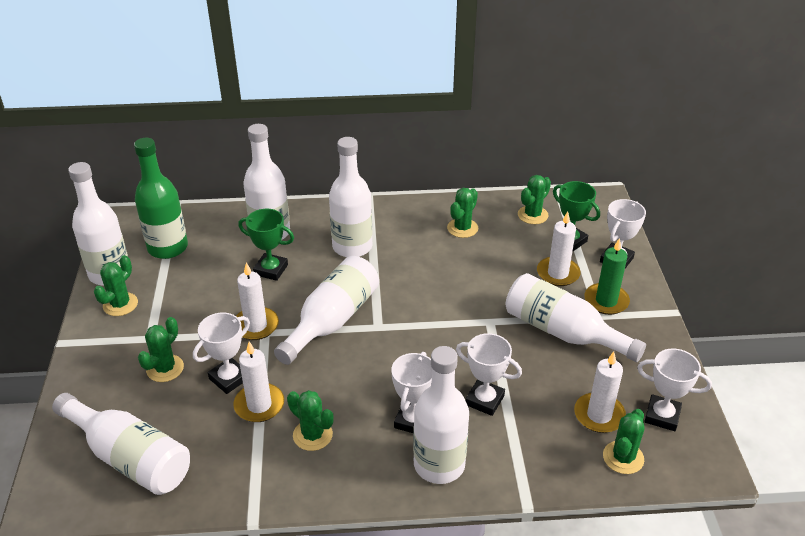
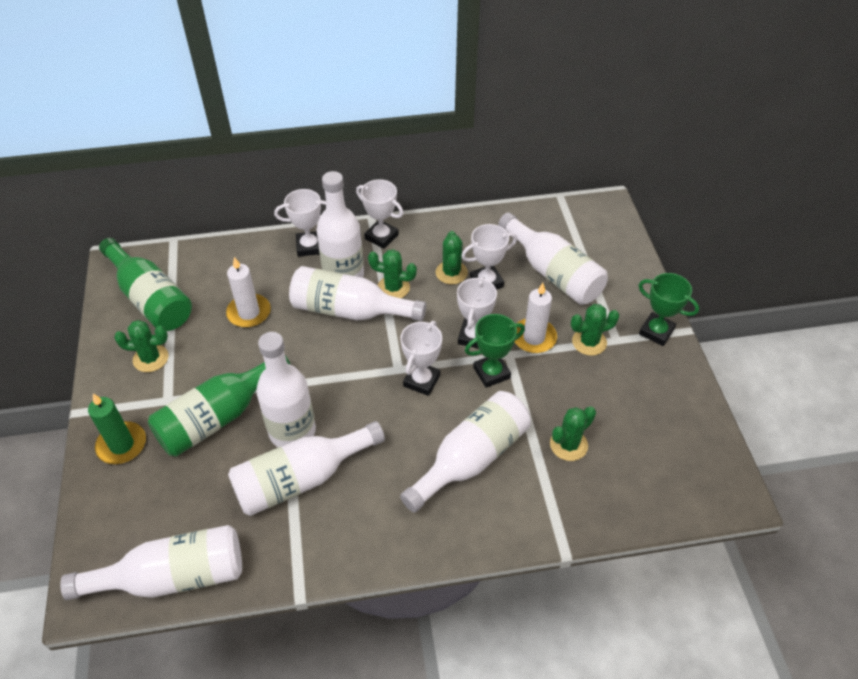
green bottle: [134,138,188,259] = 1 -> [99,238,192,331] [148,355,291,457] = 2
green cactus: [94,255,138,316] [138,317,184,382] [287,390,334,451] [447,188,478,238] [518,175,551,224] [603,409,644,474] = 6 -> [114,320,168,372] [368,249,417,298] [436,231,468,284] [550,406,596,461] [571,304,619,356] = 5
white candle: [233,342,284,422] [236,263,279,340] [537,211,580,286] [574,352,626,433] = 4 -> [226,257,271,328] [515,283,557,353] = 2

